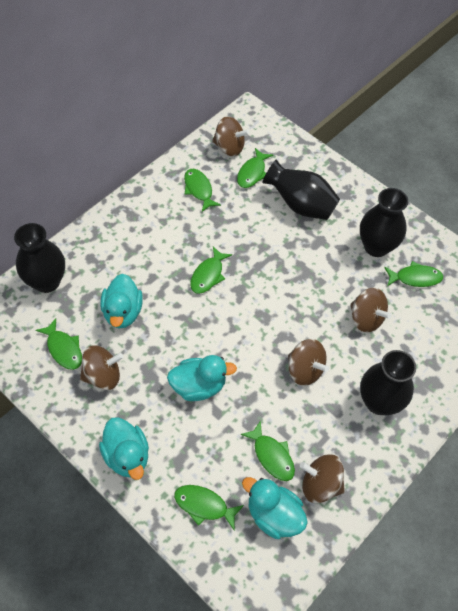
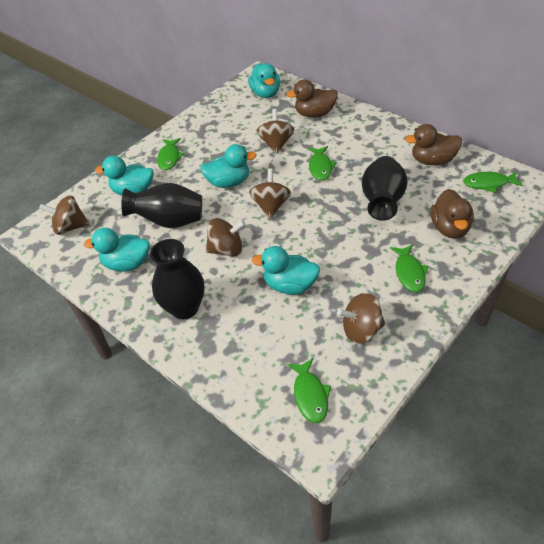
black vase: [14,223,65,293] [262,159,340,220] [360,188,408,257] [360,350,416,415] = 4 -> [121,183,202,228] [150,239,204,319] [362,156,408,221] = 3
brown duck: none = 0 -> [286,80,338,117] [405,124,462,165] [430,189,474,238] = 3
green fish: [36,318,82,370] [174,485,244,530] [184,169,221,212] [190,246,232,294] [237,148,273,188] [240,420,295,481] [384,261,443,287] = 7 -> [157,138,184,170] [287,358,331,423] [308,146,337,180] [390,244,428,292] [463,172,523,193] = 5
turquoise duck: [99,417,149,480] [100,274,143,329] [167,355,237,401] [242,477,308,539] = 4 -> [84,228,150,272] [95,156,153,195] [200,144,257,188] [248,63,280,98] [252,246,320,295] = 5

